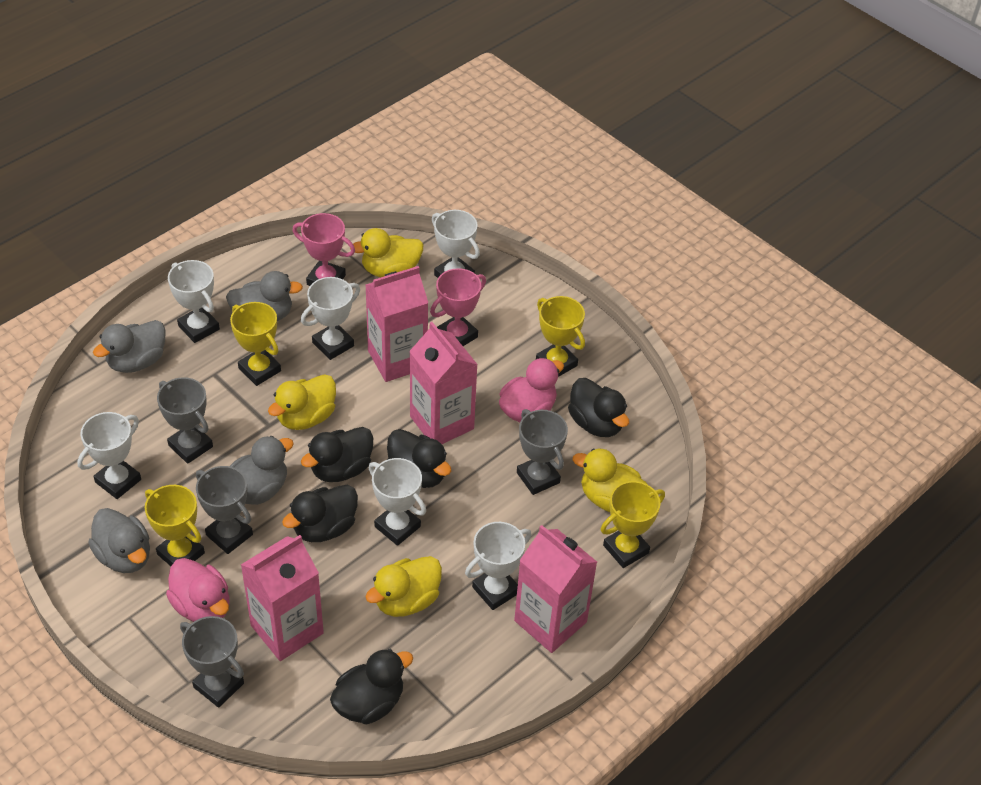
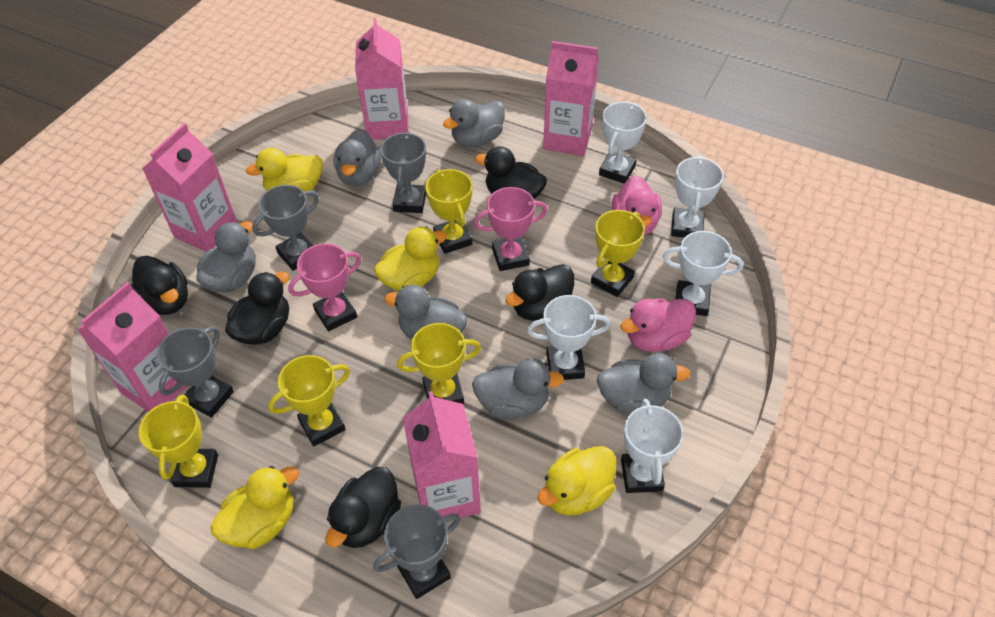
grey duck: [88,508,150,573] [93,320,166,373] [226,271,303,321] [230,436,294,505] = 4 -> [196,221,256,293] [334,129,381,186] [384,284,468,340] [443,99,505,147] [472,358,564,419] [597,353,690,415] = 6
pink carton: [241,535,324,661] [366,266,428,382] [409,322,478,444] [514,525,597,653] = 4 -> [77,282,187,412] [142,123,237,252] [355,18,408,140] [403,391,481,518] [543,41,599,156] = 5
white trophy: [77,412,141,499] [168,260,220,343] [301,277,360,360] [369,458,426,546] [432,210,480,278] [465,522,531,610] = 6 -> [527,295,611,380] [599,102,647,183] [621,399,684,493] [663,231,743,316] [671,156,724,238] = 5
yellow trophy: [145,485,205,566] [230,302,281,386] [536,296,585,377] [601,481,665,568] = 4 -> [139,395,218,488] [268,355,350,446] [397,323,481,404] [425,169,473,254] [591,210,645,297] = 5

